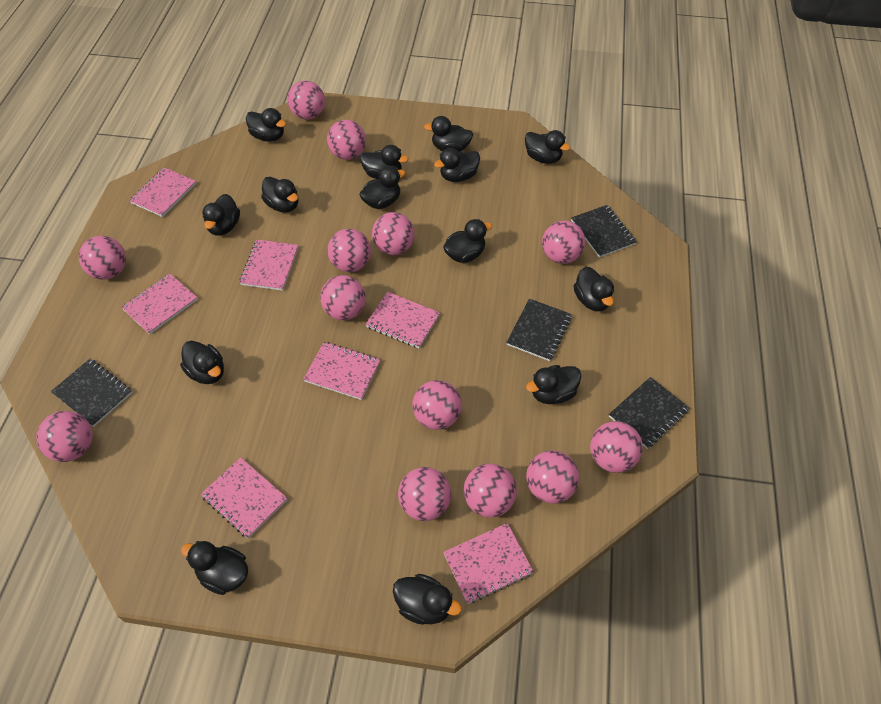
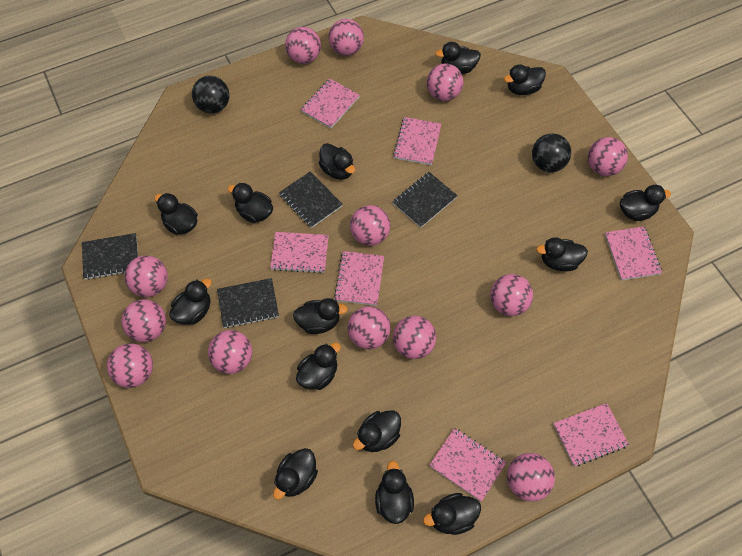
black ball: none = 0 -> [192,76,229,114] [532,133,571,172] = 2

